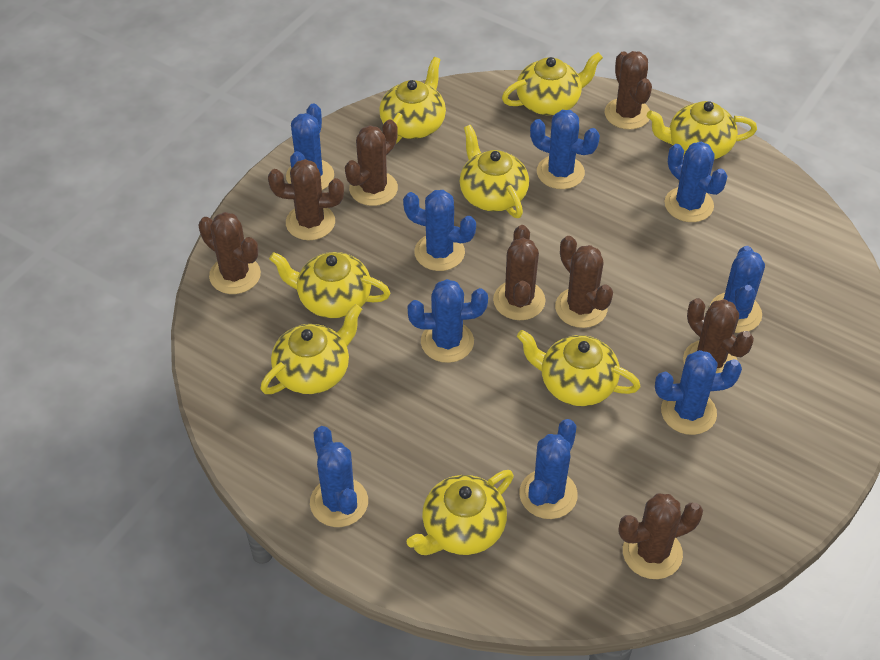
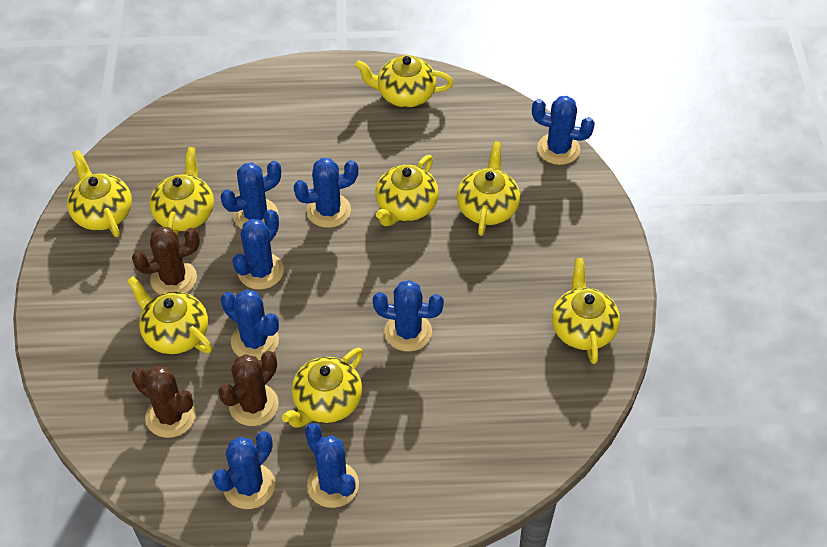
blue cactus: [286,103,334,190] [310,426,368,527] [403,190,476,271] [407,279,488,363] [519,419,578,519] [530,110,600,189] [655,350,742,435] [664,142,728,222] [710,246,765,333] = 9 -> [213,431,275,509] [221,161,281,229] [221,289,279,360] [232,209,284,290] [294,158,358,228] [305,423,359,508] [373,280,444,352] [532,96,595,165] = 8
brown cactus: [198,212,261,294] [268,159,344,240] [345,120,398,206] [493,225,546,320] [555,236,613,328] [605,51,652,130] [618,493,703,579] [683,298,754,373] = 8 -> [132,227,200,295] [132,366,196,438] [218,351,279,426] = 3

